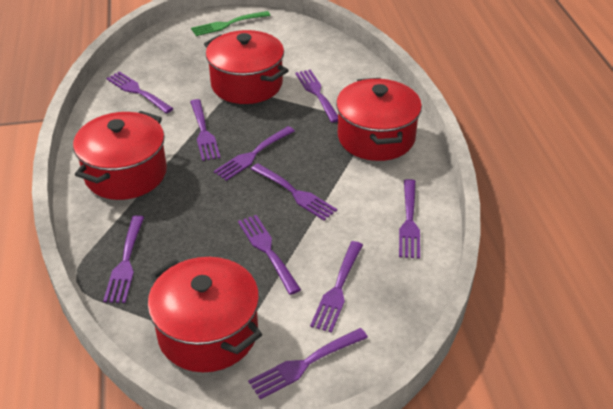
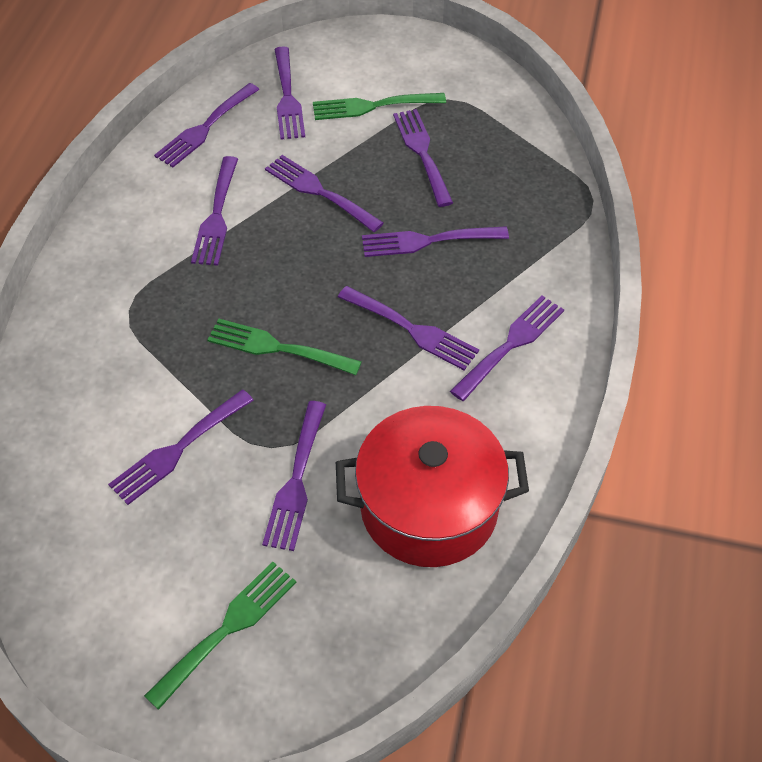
green fork: [191,11,271,36] = 1 -> [144,562,296,710] [207,318,362,375] [313,93,446,120] = 3
red pot: [73,111,167,200] [147,257,262,372] [204,30,289,104] [336,78,422,161] = 4 -> [336,406,529,567] = 1

